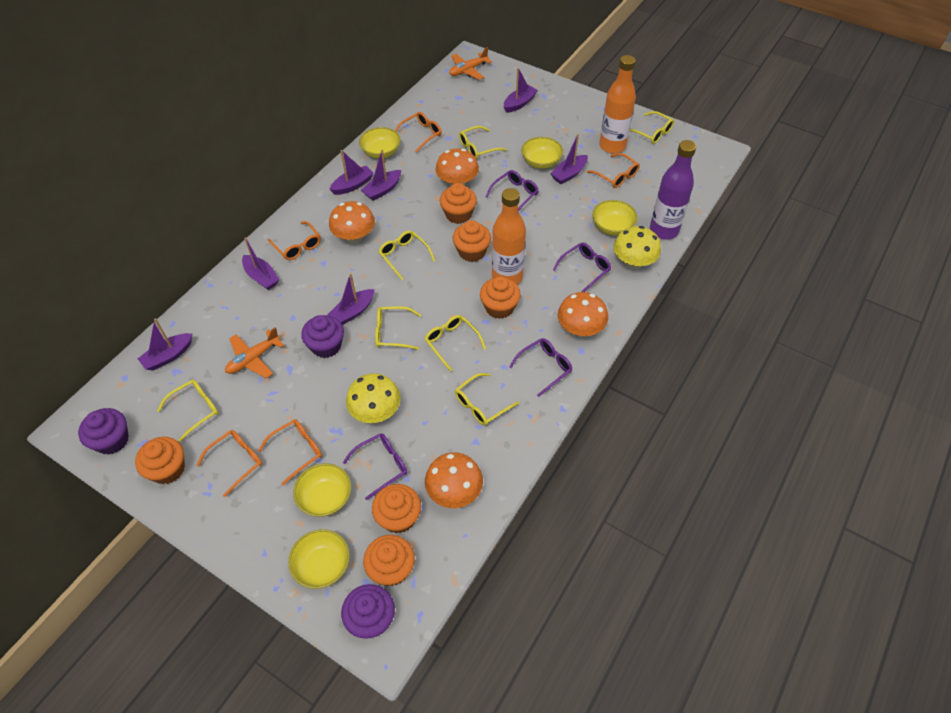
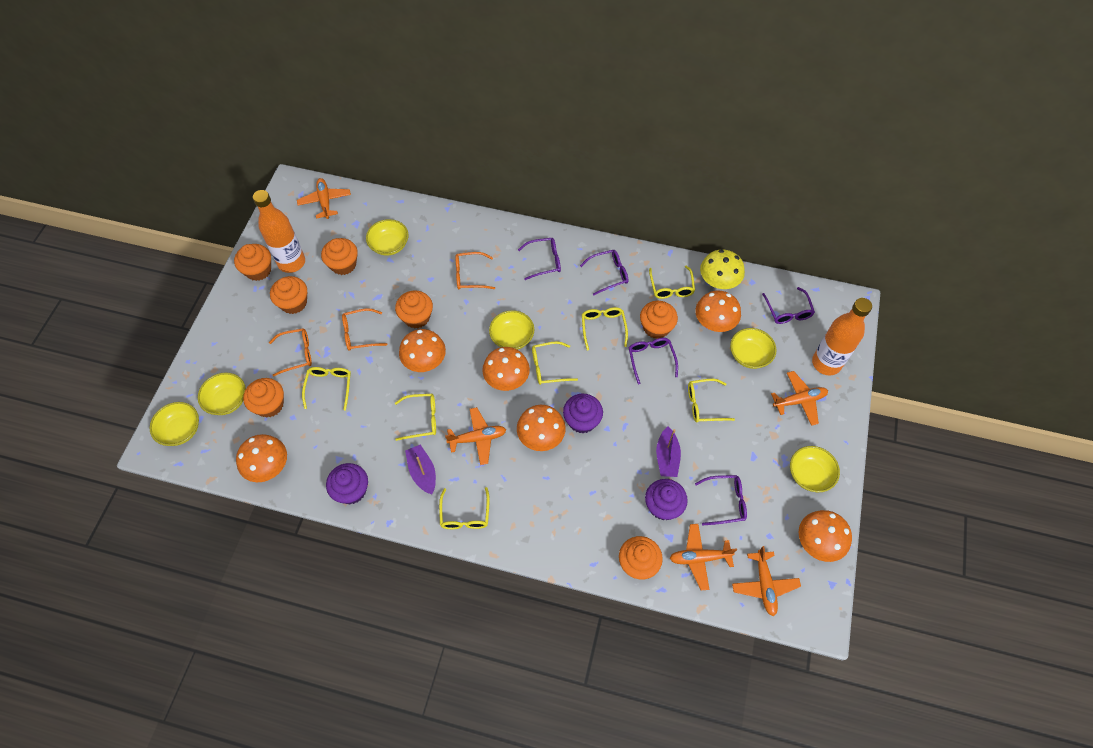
orange cupcake: [135,437,185,484] [363,535,415,586] [372,484,421,534] [440,183,477,224] [453,220,491,262] [480,276,521,319] = 6 -> [234,244,271,281] [243,378,284,418] [270,276,307,314] [321,238,358,275] [395,290,433,329] [619,536,663,580] [640,301,678,339] = 7
orange glasses: [196,430,262,497] [258,420,322,485] [268,221,321,260] [395,112,442,153] [587,153,640,188] = 5 -> [269,328,312,376] [342,308,388,351] [455,252,495,290] = 3
orange mushroom: [329,201,375,243] [425,452,483,508] [436,148,479,186] [558,292,608,337] = 4 -> [236,434,287,482] [399,329,446,372] [482,347,530,391] [517,405,566,451] [695,290,741,332] [799,510,852,562] = 6
orange plane: [225,327,284,378] [449,47,492,80] = 2 -> [297,178,351,219] [445,407,506,465] [670,524,737,590] [732,546,801,616] [771,371,828,426] = 5
purple boat: [138,318,192,371] [242,237,280,290] [327,273,374,325] [329,150,374,195] [361,150,401,201] [504,68,538,113] [551,134,588,184] = 7 -> [405,444,436,494] [656,427,681,477] = 2
purple bottle: [650,140,696,239] = 1 -> none = 0
purple glasses: [343,433,407,500] [485,170,539,211] [509,338,572,397] [553,243,611,292] = 4 -> [518,238,561,280] [580,250,628,295] [629,338,678,384] [695,475,747,525] [762,287,815,324] = 5
yellow bowl: [288,529,350,589] [293,463,351,517] [359,127,401,159] [521,137,563,169] [592,200,638,236] = 5 -> [150,402,199,446] [198,372,246,415] [366,219,409,256] [489,310,534,350] [730,328,776,369] [790,446,840,492] = 6
yellow mushroom: [346,373,400,423] [613,226,661,269] = 2 -> [700,249,745,289] = 1

